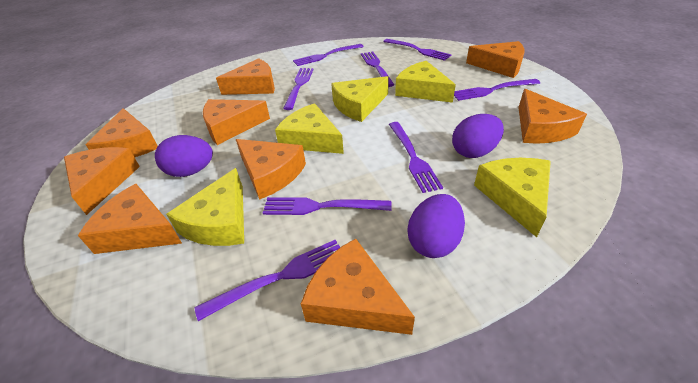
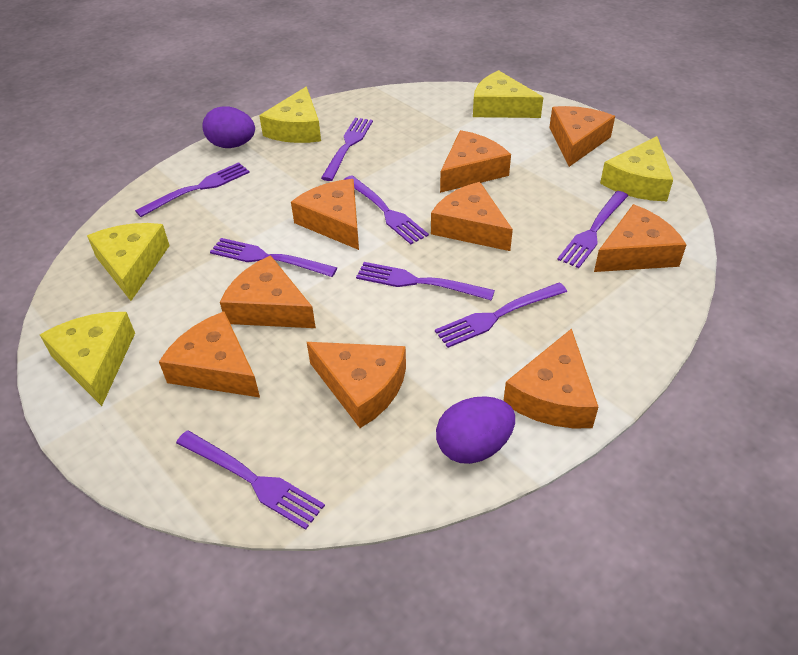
purple egg: [155,135,213,177] [408,194,465,258] [452,114,504,158] = 3 -> [202,106,255,148] [436,396,515,464] = 2

